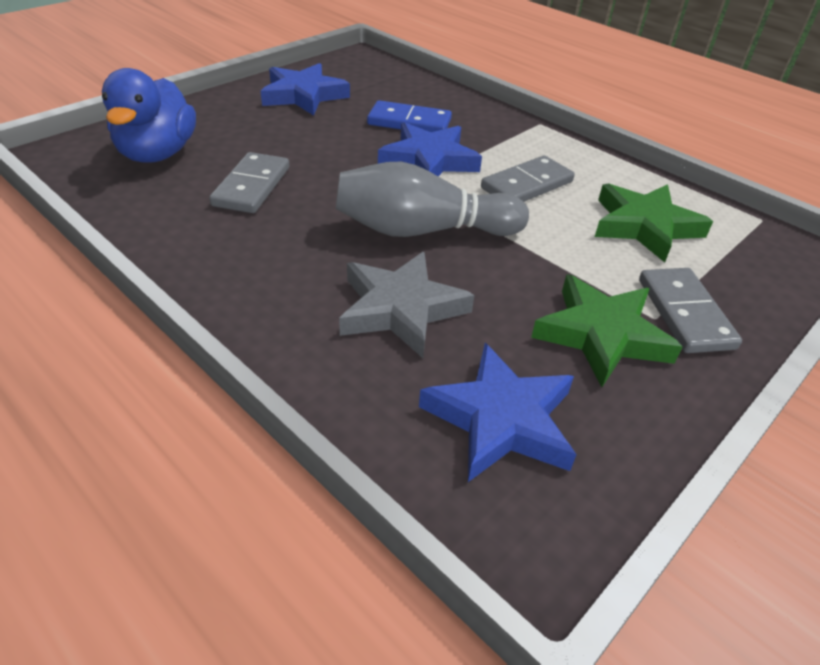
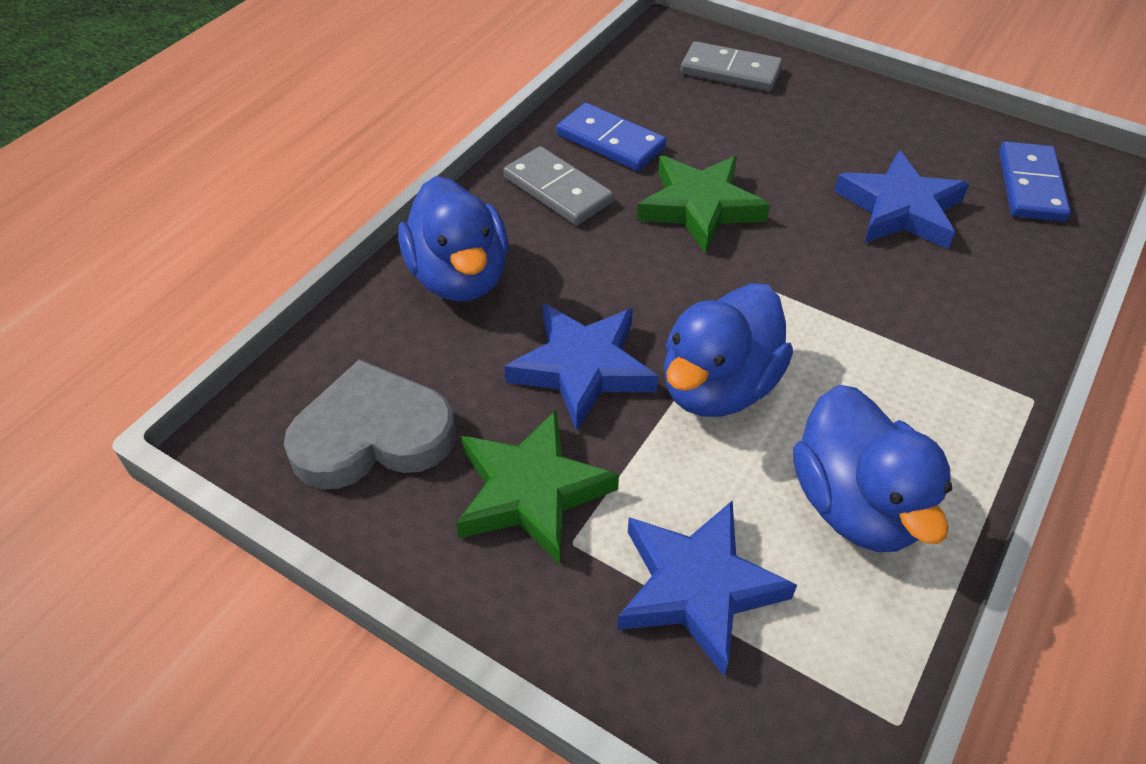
blue domino: [367,100,452,132] = 1 -> [556,103,666,171] [999,141,1071,222] = 2
blue duck: [102,68,196,163] = 1 -> [398,176,508,302] [664,283,793,417] [793,385,952,552] = 3
grey bowling pin: [336,162,529,237] = 1 -> none = 0
grey domino: [209,152,289,213] [481,155,575,202] [639,268,742,353] = 3 -> [504,146,614,225] [680,41,783,91] = 2
grey heart: none = 0 -> [284,359,455,489] = 1
grey star: [339,252,475,358] = 1 -> none = 0

